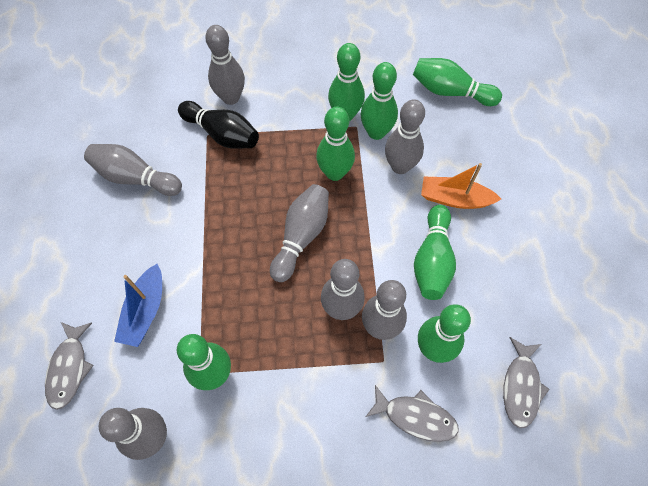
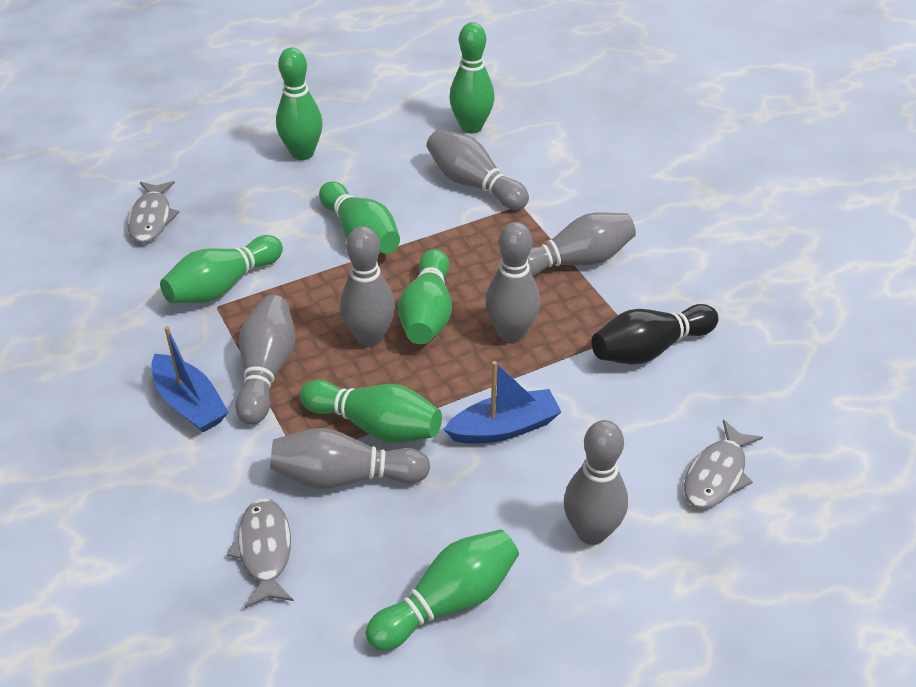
blue boat: [114,264,162,347] = 1 -> [151,326,229,432] [443,361,561,444] = 2
orange boat: [421,163,501,209] = 1 -> none = 0

